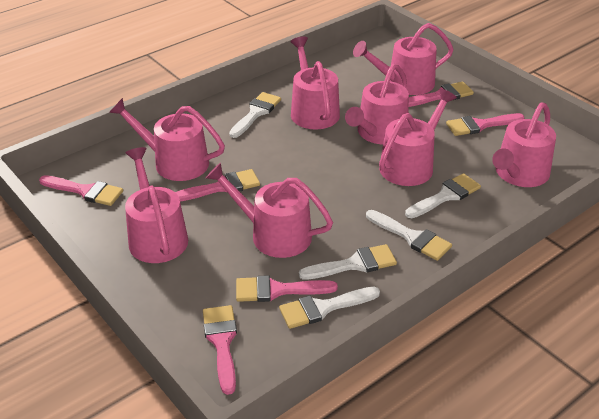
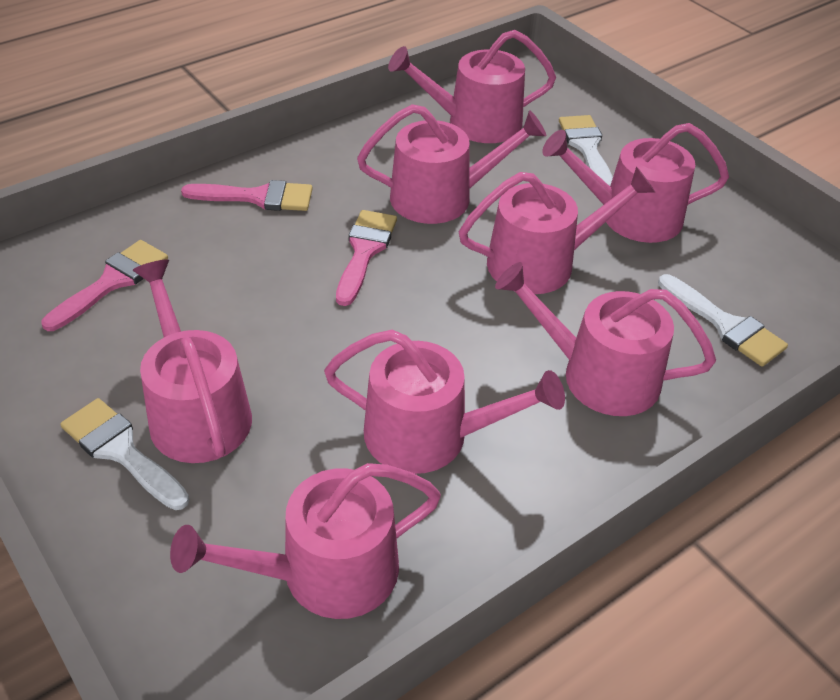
pink brush: [39,175,123,206] [175,169,260,201] [203,305,237,395] [236,275,338,302] [409,82,474,107] [446,113,525,136] = 6 -> [42,240,168,331] [181,180,313,211] [336,210,397,306] = 3
white brush: [229,92,281,138] [279,286,380,329] [299,244,397,280] [366,210,452,261] [405,173,481,218] = 5 -> [60,398,189,510] [559,115,613,186] [658,274,788,367] = 3

